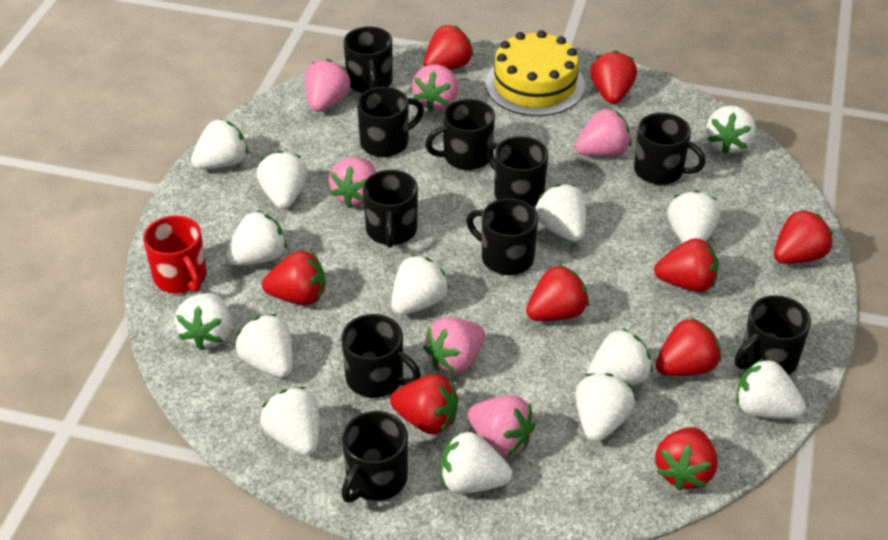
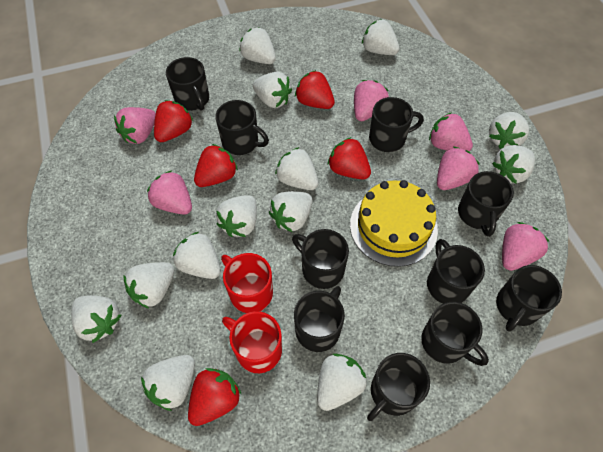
red mug: [143,215,207,294] = 1 -> [221,253,273,313] [222,311,282,373] = 2
red strawberry: [262,251,325,305] [390,374,459,434] [423,25,474,70] [526,264,589,321] [590,51,637,104] [654,238,719,292] [655,427,718,490] [656,317,721,376] [774,209,833,264] = 9 -> [154,100,193,142] [188,368,241,426] [194,144,238,187] [295,70,335,109] [328,137,371,179] = 5
white strawberry: [175,293,231,351] [191,119,248,169] [226,211,287,265] [236,314,293,378] [257,151,307,209] [260,387,319,456] [391,255,449,315] [441,431,512,494] [535,184,586,242] [576,373,635,442] [586,328,653,385] [668,190,720,243] [706,105,756,154] [736,358,806,419] = 14 -> [71,295,121,343] [124,262,174,308] [141,355,195,411] [173,232,221,279] [216,195,257,237] [239,27,276,64] [253,72,292,108] [269,191,312,232] [275,147,319,190] [317,354,367,411] [362,19,399,55] [489,112,529,149] [492,145,535,184] = 13

